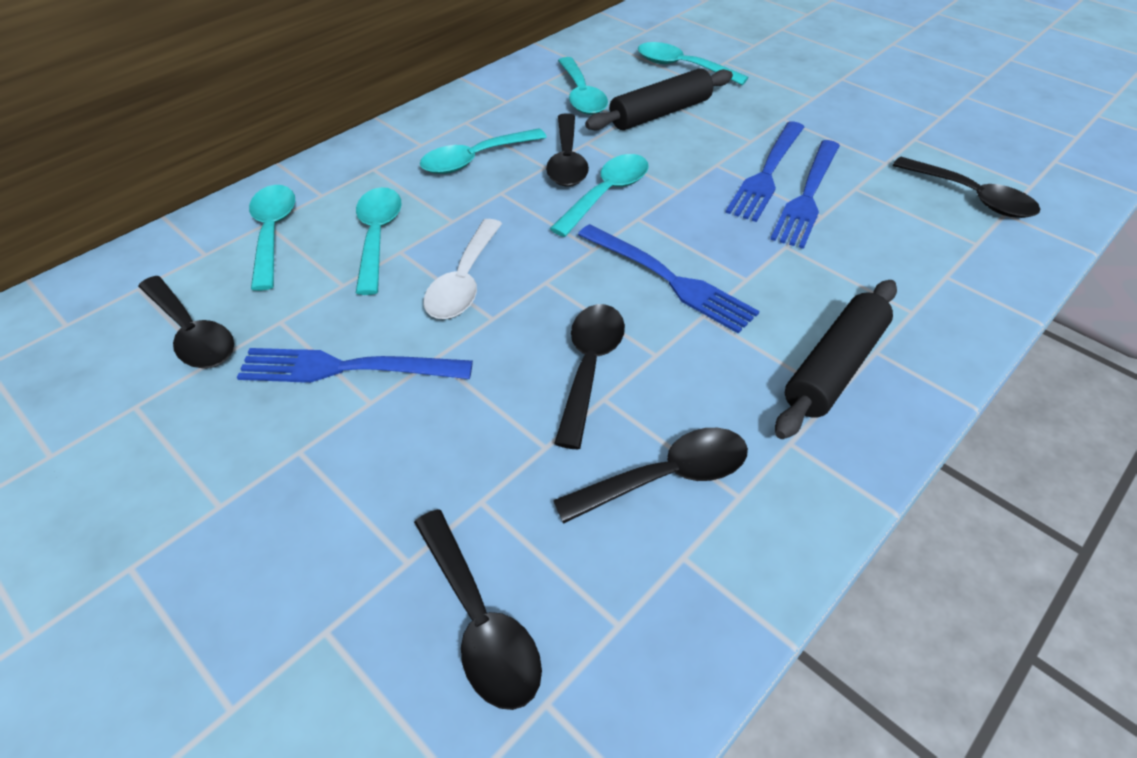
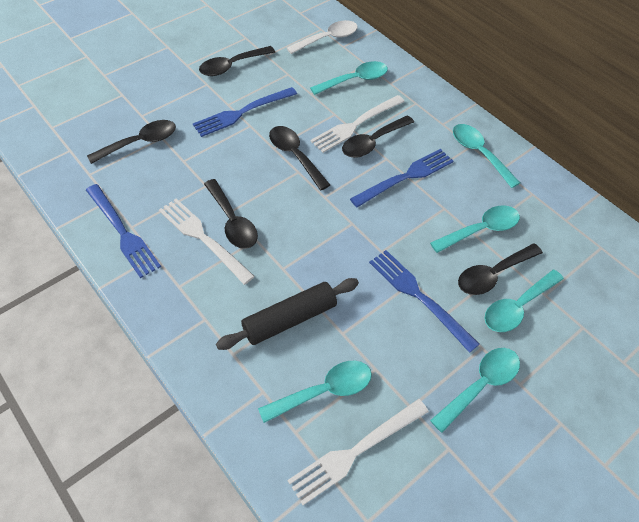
black rolling pin: [585,68,733,131] [775,280,897,439] = 2 -> [216,278,359,350] = 1
white fork: none = 0 -> [159,199,255,285] [287,399,429,505] [310,95,405,153] = 3

